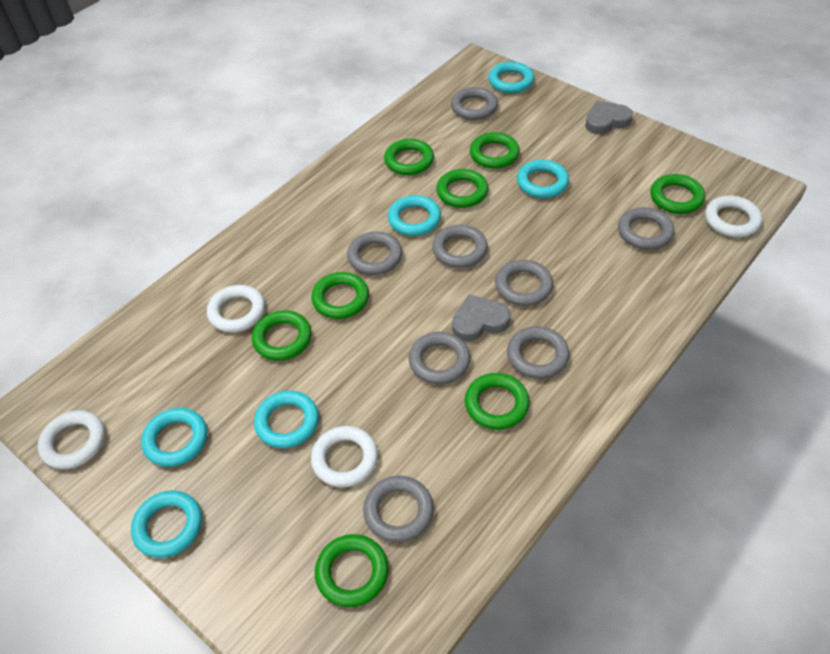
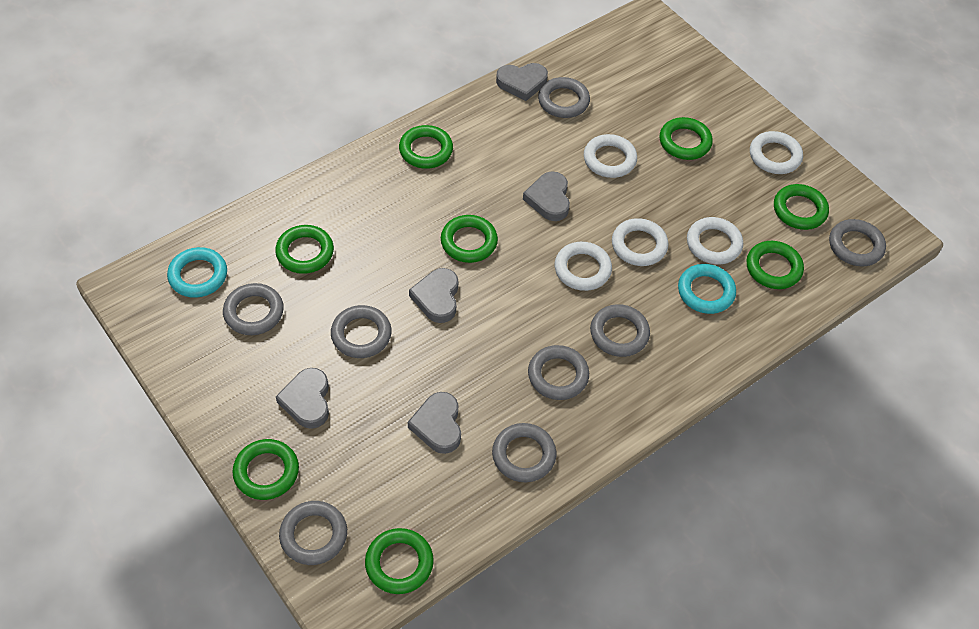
grey heart: [452,294,510,342] [585,100,633,134] = 2 -> [276,368,329,429] [408,392,461,454] [409,268,458,323] [496,63,548,101] [523,171,570,221] = 5
turquoise ring: [131,490,202,558] [141,408,207,467] [254,391,319,448] [388,195,441,236] [488,62,534,93] [517,160,569,198] = 6 -> [167,247,227,298] [678,264,736,314] = 2
white ring: [38,410,105,469] [207,285,265,333] [311,426,378,487] [705,196,762,237] = 4 -> [554,242,612,291] [584,134,637,178] [612,218,669,266] [687,217,743,265] [750,131,803,174] = 5

